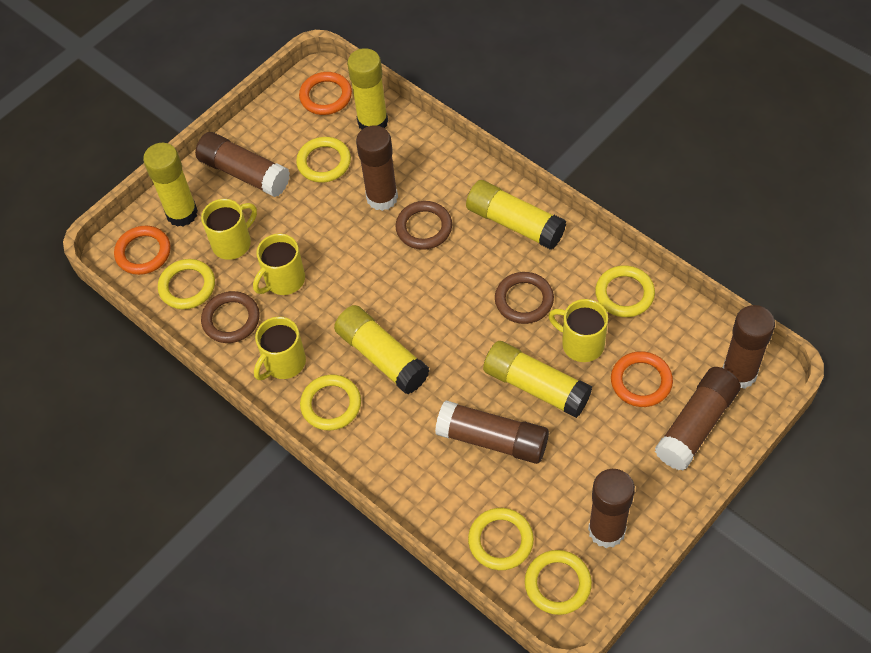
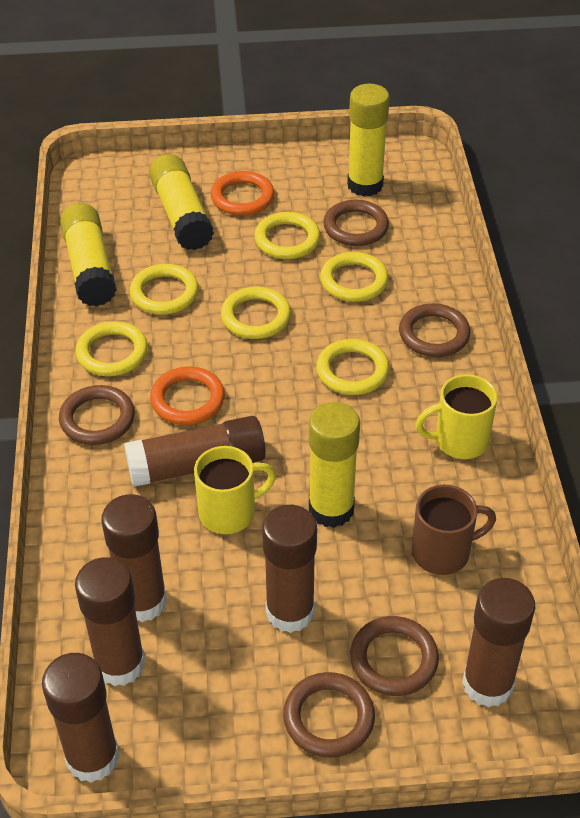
brown mug: none = 0 -> [412,485,496,575] = 1
brown ring: [201,291,260,343] [396,201,452,250] [495,272,554,324] = 3 -> [59,385,135,445] [283,672,375,758] [323,200,389,246] [350,616,439,696] [399,303,470,357] = 5
orange ring: [114,226,171,275] [299,72,352,115] [611,351,673,407] = 3 -> [150,367,225,425] [211,171,274,216] = 2
yellow glue stick: [143,143,198,227] [334,305,430,394] [347,48,388,129] [466,180,566,250] [483,341,592,418] = 5 -> [60,203,117,307] [149,154,214,250] [309,402,360,528] [347,84,390,197] = 4
yellow mug: [201,199,257,260] [253,233,305,295] [254,317,306,380] [548,299,608,362] = 4 -> [194,446,276,534] [415,374,497,459] = 2

